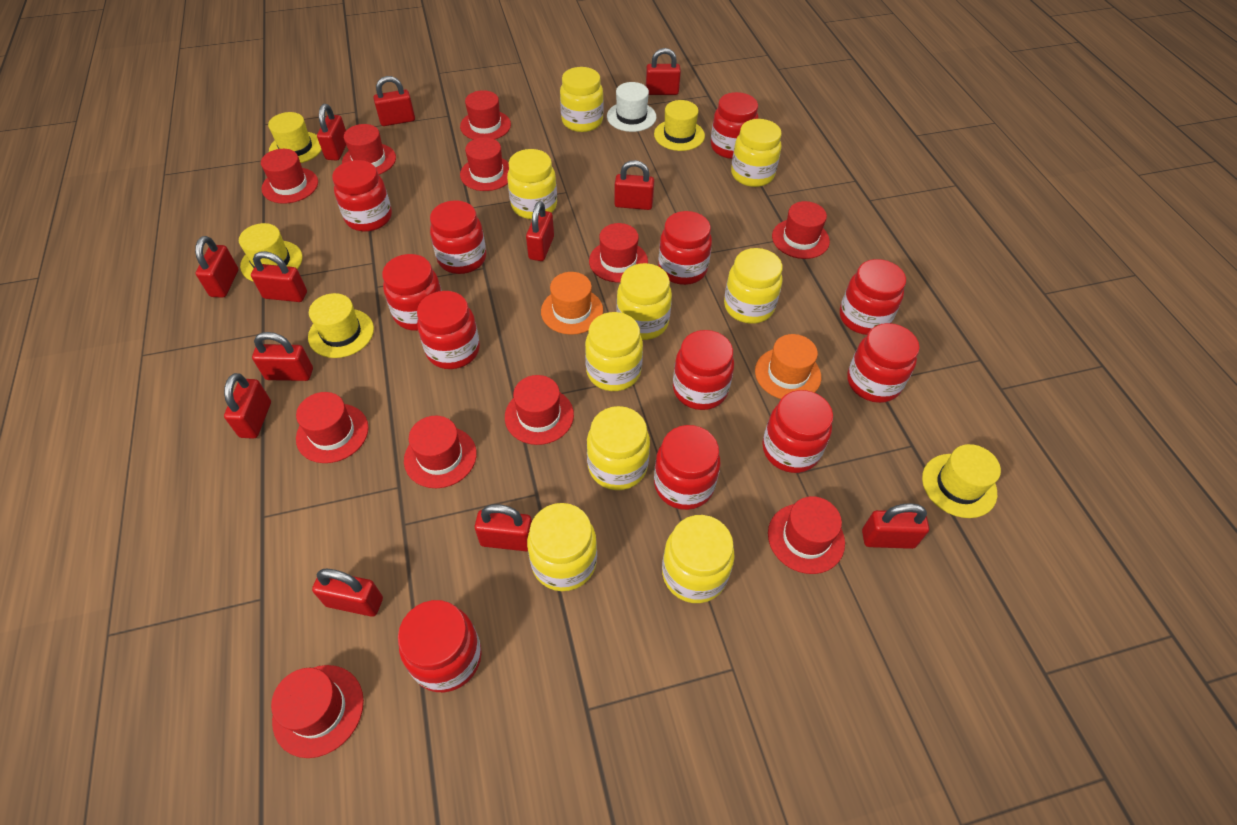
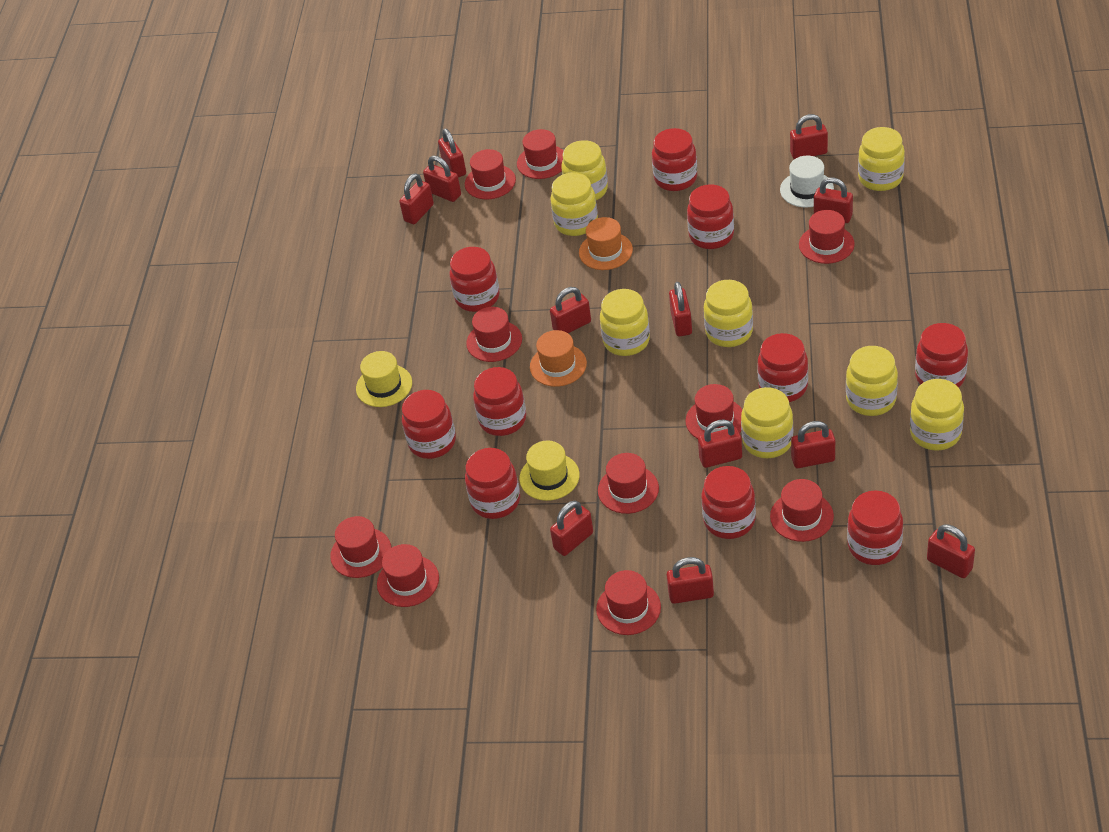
red hat: [261,149,318,204] [271,665,364,758] [296,392,369,463] [342,124,396,175] [404,416,477,488] [460,90,511,140] [460,137,509,191] [505,375,574,445] [589,223,648,283] [768,496,845,574] [772,201,830,259] = 11 -> [330,516,391,578] [377,544,439,607] [465,149,516,199] [466,307,522,362] [517,129,563,179] [596,570,661,635] [598,453,659,514] [685,384,742,439] [770,479,834,542] [799,210,855,264] = 10
red jar: [332,160,392,232] [382,254,442,331] [398,600,482,692] [417,291,480,369] [430,200,486,274] [654,425,720,510] [658,211,712,285] [673,330,734,410] [711,92,759,159] [762,390,833,473] [840,259,906,335] [847,323,920,403] = 12 -> [402,390,456,459] [450,247,500,312] [465,448,520,519] [473,367,526,436] [652,128,697,191] [687,184,734,249] [702,466,756,539] [757,333,808,402] [847,491,903,565] [915,323,968,388] = 10
yellow hat: [239,223,302,282] [268,112,322,163] [308,293,374,358] [654,100,705,151] [922,444,1001,518] = 5 -> [356,351,412,407] [519,441,580,501] = 2
yellow jar: [507,149,557,219] [527,503,597,591] [560,67,604,132] [585,312,643,391] [587,406,650,490] [616,263,672,340] [662,515,735,603] [724,248,783,324] [731,119,782,187] = 9 -> [550,173,598,236] [561,140,608,200] [600,289,650,356] [704,280,753,347] [741,387,793,458] [846,346,898,416] [858,127,905,191] [910,379,964,451] = 8

